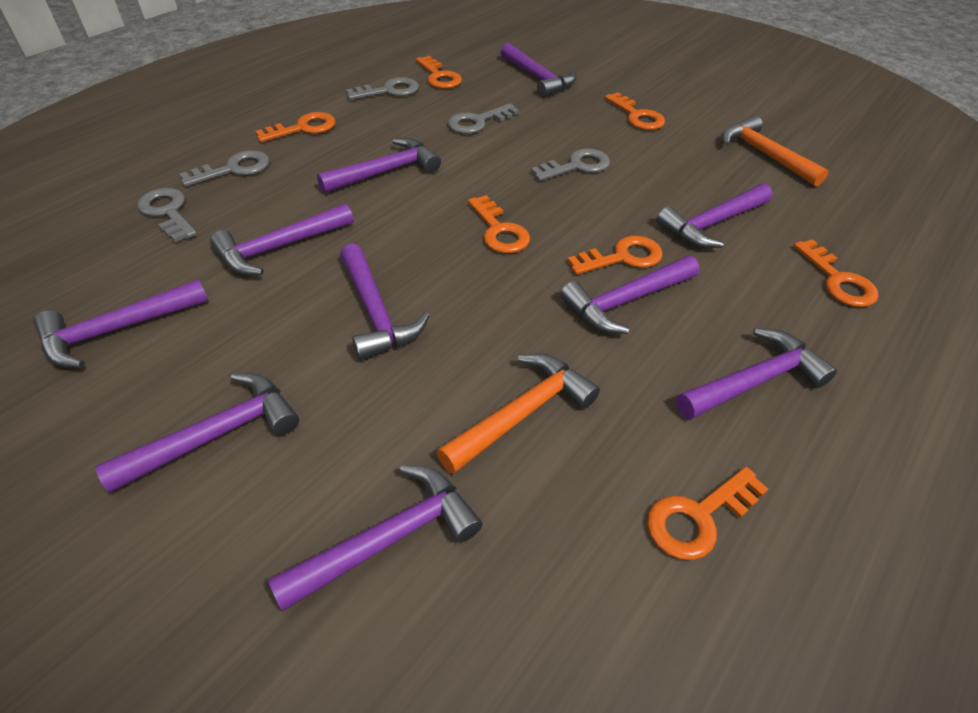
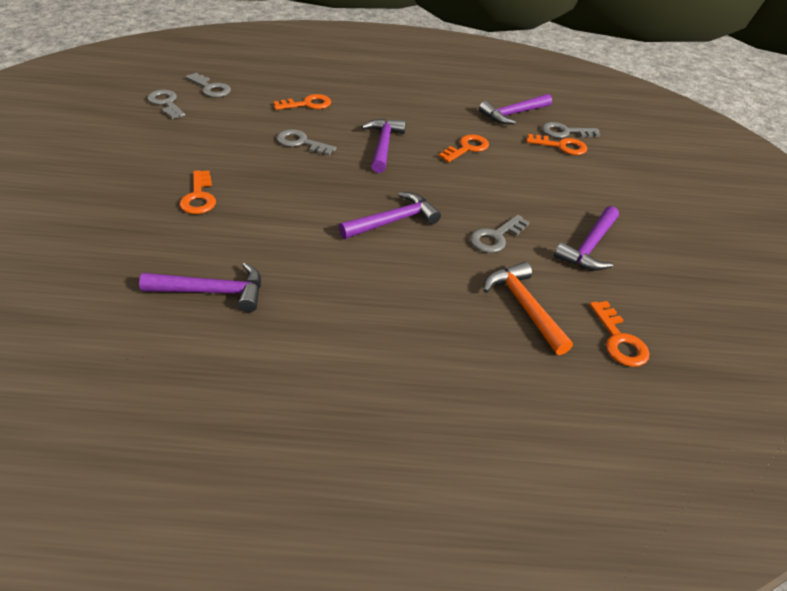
orange hammer: [437,353,600,474] [722,115,829,187] = 2 -> [483,262,573,355] = 1
orange key: [255,112,336,142] [416,56,462,89] [468,195,530,253] [567,236,663,275] [605,92,665,130] [647,467,768,560] [794,239,879,307] = 7 -> [180,170,216,214] [273,94,331,110] [438,135,489,163] [526,134,587,155] [590,301,650,367] = 5
purple hammer: [33,279,209,368] [95,373,299,493] [210,203,353,275] [268,465,482,611] [317,138,441,193] [340,243,429,360] [501,43,576,97] [560,256,699,334] [656,184,773,248] [676,328,837,420] = 10 -> [139,262,261,312] [339,192,441,239] [361,119,406,173] [479,94,552,124] [554,206,619,271] = 5

